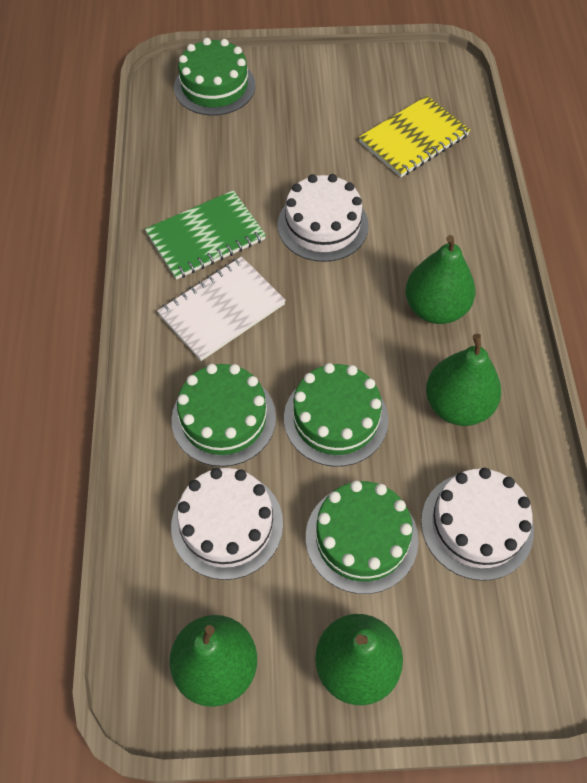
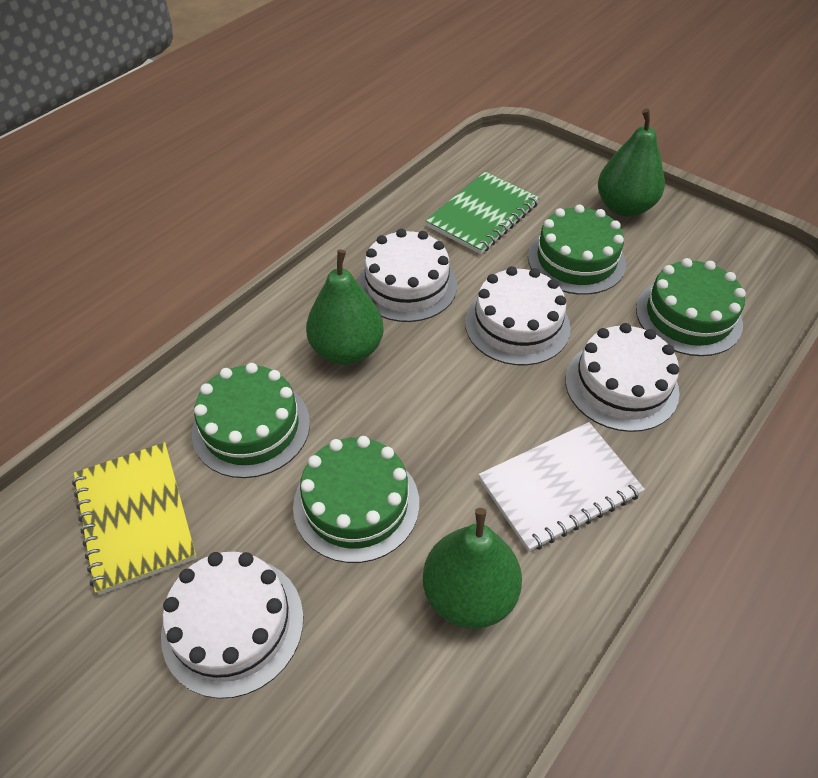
green pear: [169,615,257,707] [315,614,403,706] [405,235,475,324] [426,334,501,426] = 4 -> [306,250,384,365] [423,508,522,629] [598,109,665,217] = 3
white cake: [171,468,283,580] [278,174,369,262] [421,468,534,581] = 3 -> [161,552,303,699] [357,229,457,322] [465,266,571,366] [565,323,680,432] = 4

